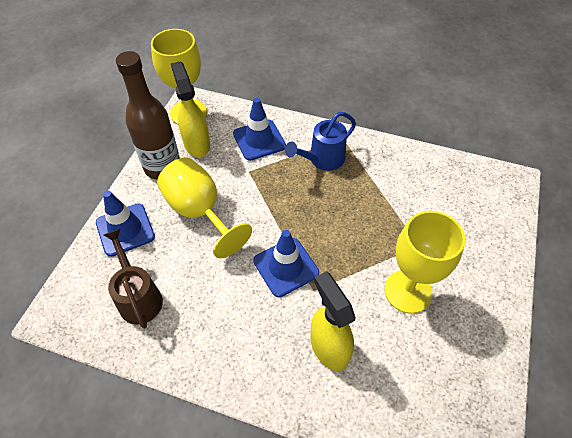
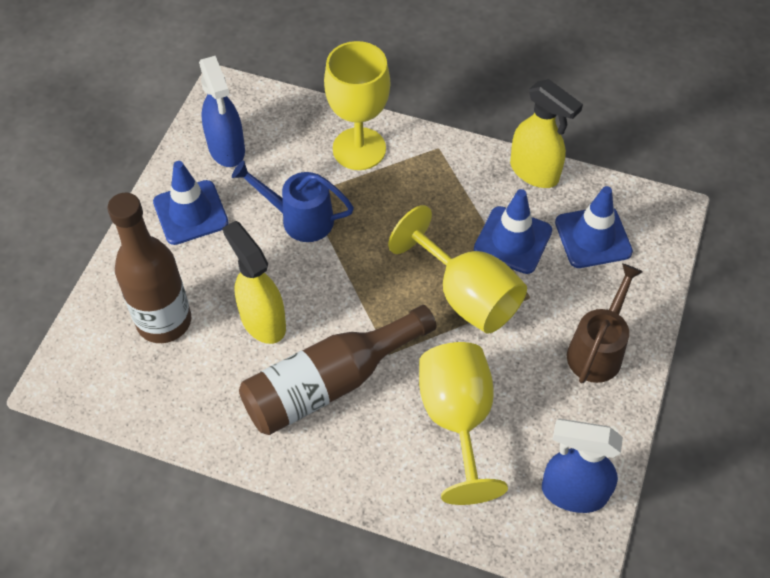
blue spray bottle: none = 0 -> [199,56,245,167] [542,419,623,513] = 2
brown bottle: [116,51,180,180] = 1 -> [107,193,191,343] [239,305,437,435] = 2

